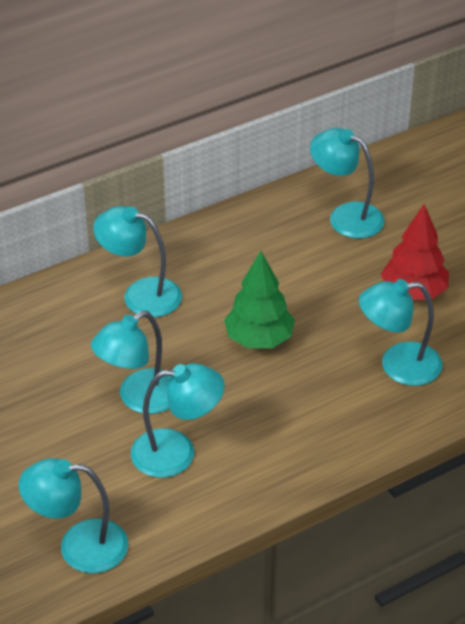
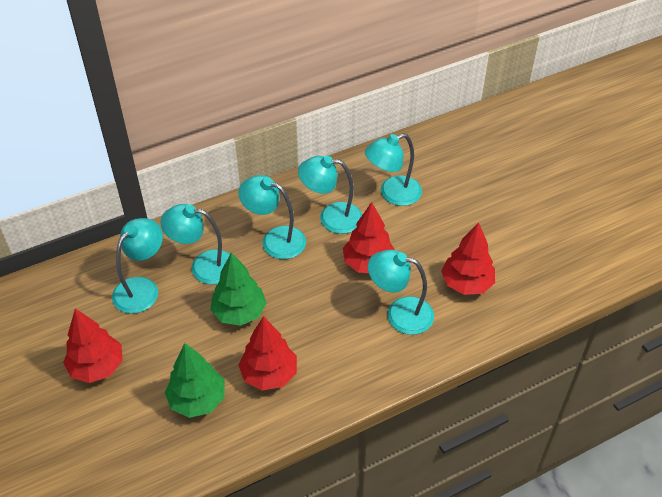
green tree: [224,251,295,348] = 1 -> [165,343,225,418] [210,252,266,326] = 2
red tree: [381,204,449,300] = 1 -> [63,308,123,383] [238,316,297,391] [343,202,395,273] [441,222,495,295] = 4

